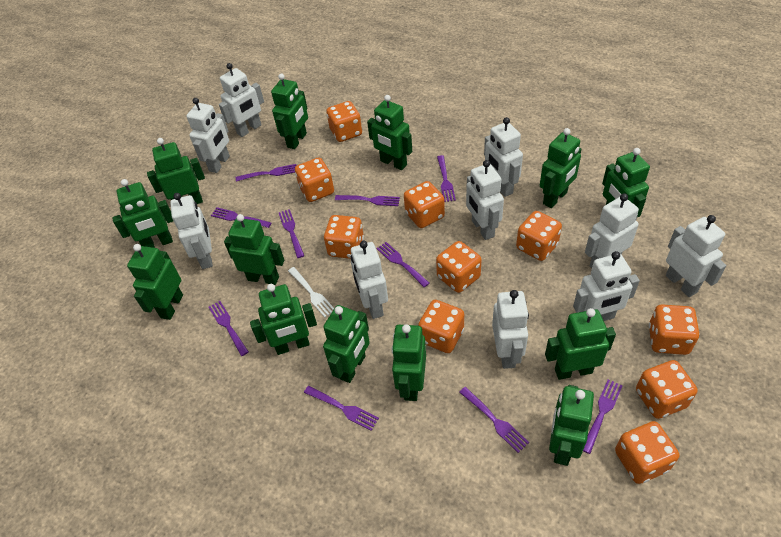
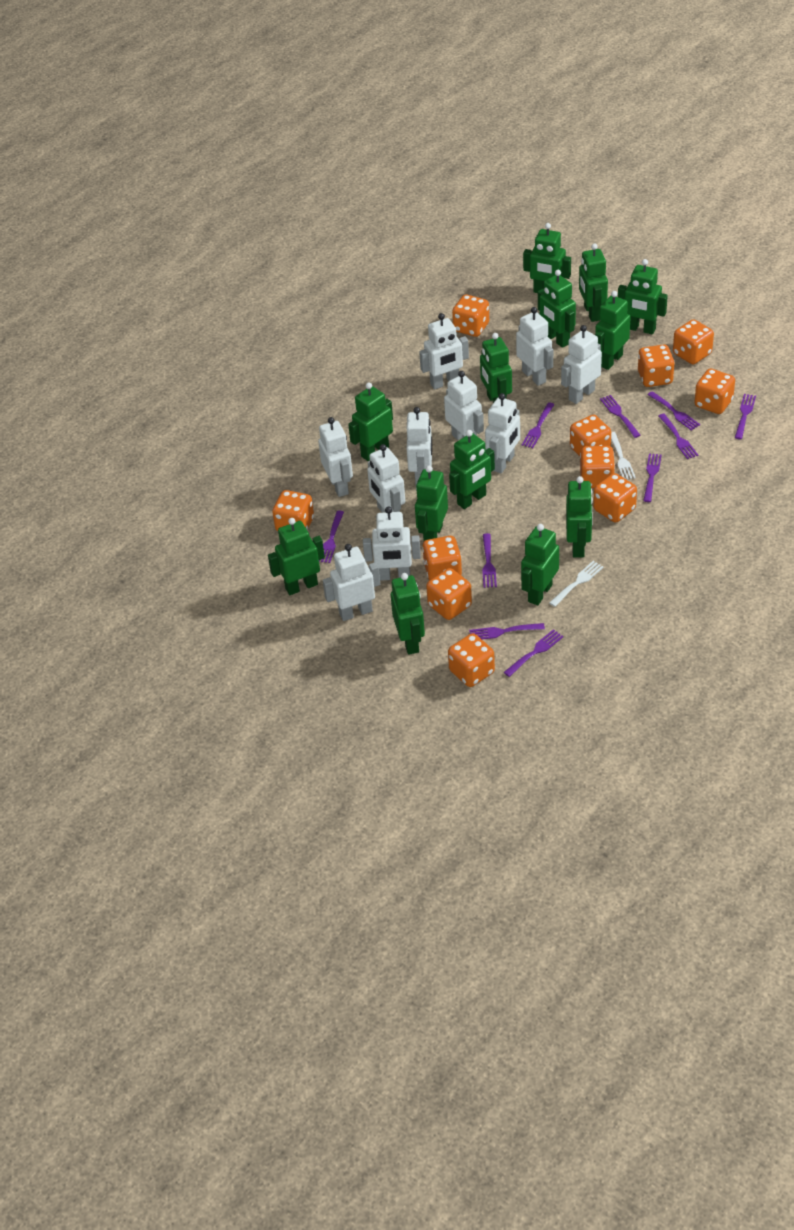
orange dice: [295,158,334,202] [324,215,364,259] [326,101,362,142] [404,181,445,228] [418,300,464,353] [436,241,482,293] [516,211,562,261] [615,421,679,484] [636,360,698,419] [649,305,699,355] = 10 -> [272,490,314,531] [422,536,462,581] [426,568,472,620] [448,633,495,687] [452,294,489,337] [570,415,611,456] [580,446,615,488] [593,473,637,523] [638,344,675,387] [673,319,714,364] [694,369,735,414] = 11
white fork: [288,267,334,317] = 1 -> [549,561,604,607] [611,432,636,480] = 2

